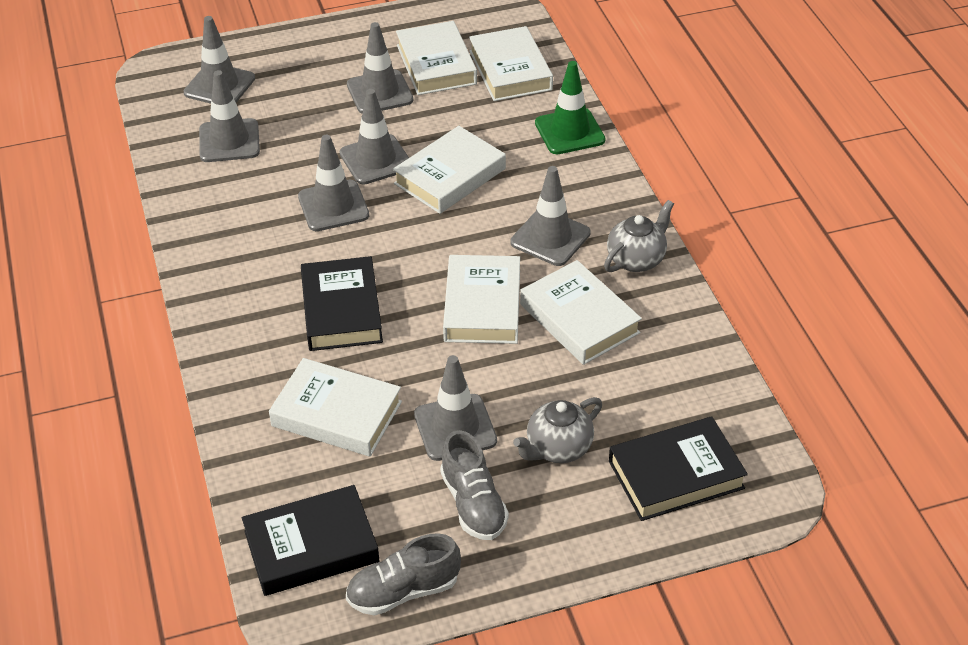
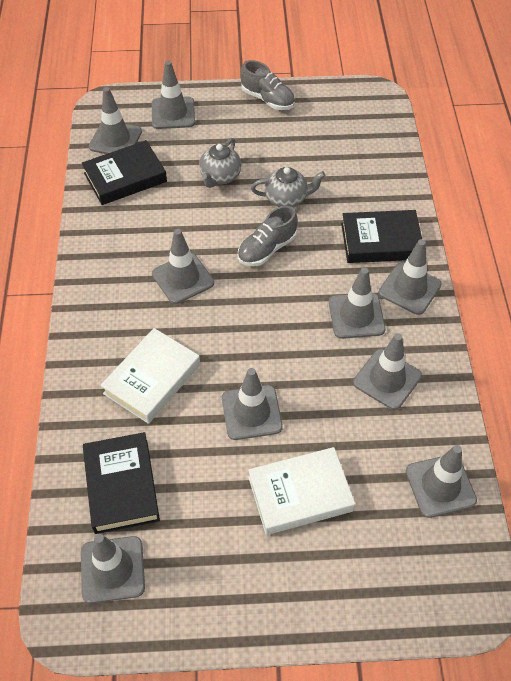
green traffic cone: [535,61,606,154] = 1 -> none = 0
grey traffic cone: [184,16,255,104] [199,70,260,162] [298,135,369,231] [340,89,409,184] [347,22,413,114] [414,355,497,461] [511,166,591,266] = 7 -> [81,534,145,603] [89,87,142,154] [152,61,195,129] [152,229,214,304] [222,368,283,440] [329,267,385,339] [353,333,422,410] [379,239,442,315] [406,445,477,518] = 9
white book: [269,358,402,457] [393,126,506,214] [396,21,477,95] [443,255,520,344] [469,26,553,101] [520,260,642,365] = 6 -> [100,328,200,424] [248,447,355,535] = 2

